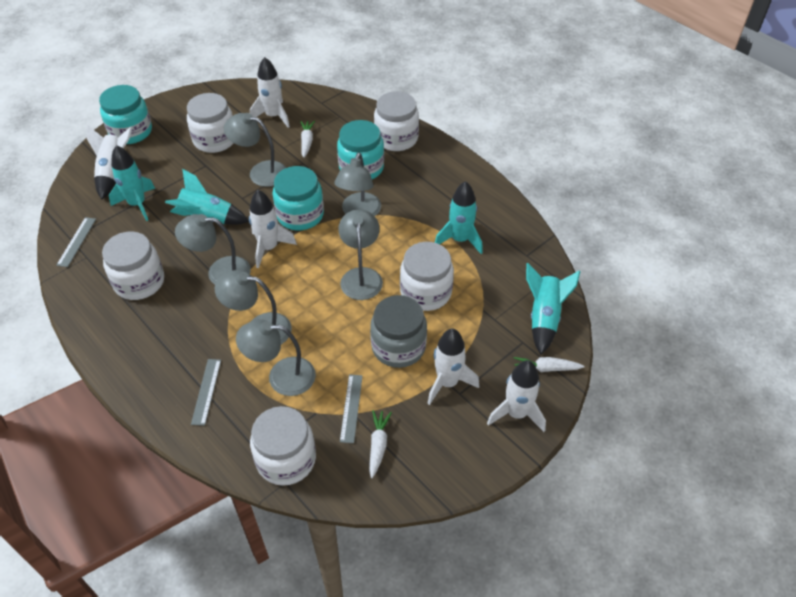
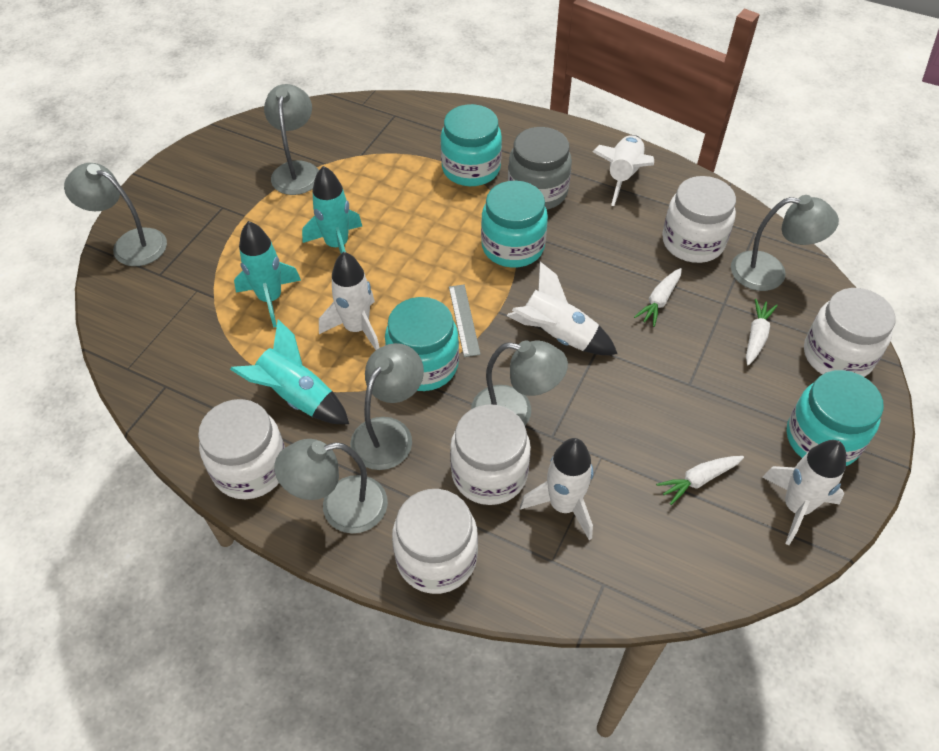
grey ruler: [56,217,96,267] [191,359,221,426] [340,374,363,443] = 3 -> [449,285,481,357] = 1
turquoise jar: [99,85,152,144] [273,166,324,230] [337,120,384,179] = 3 -> [385,297,459,391] [440,104,502,186] [481,181,548,268] [787,370,884,466] = 4
turquoise rocket: [109,145,155,221] [165,169,249,225] [435,181,483,254] [526,263,581,355] = 4 -> [230,319,349,424] [234,221,301,328] [302,166,362,254] = 3

